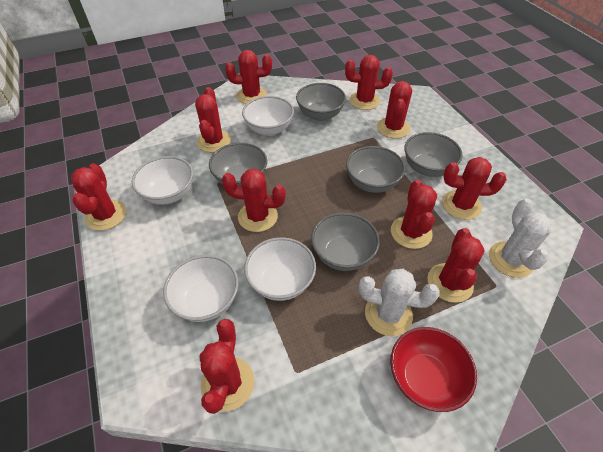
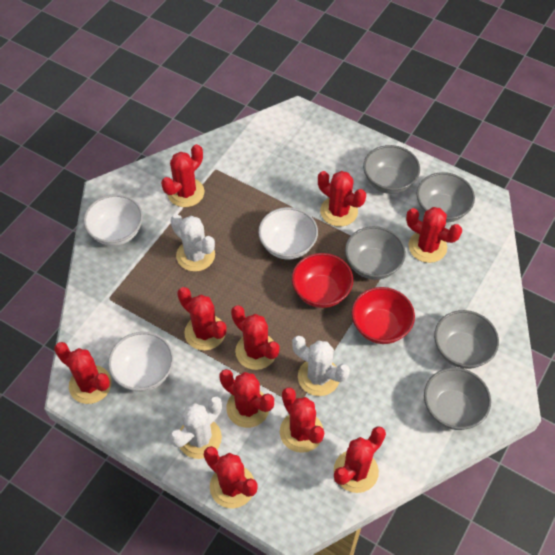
red bowl: [390,327,477,412] = 1 -> [292,253,353,308] [352,287,415,344] = 2
white bowl: [132,156,193,205] [163,255,238,322] [242,96,294,136] [244,237,316,301] = 4 -> [83,194,143,246] [108,332,174,392] [258,207,318,260] = 3
white cactus: [359,269,440,336] [489,199,551,278] = 2 -> [169,396,222,459] [170,214,215,272] [292,336,350,396] = 3

